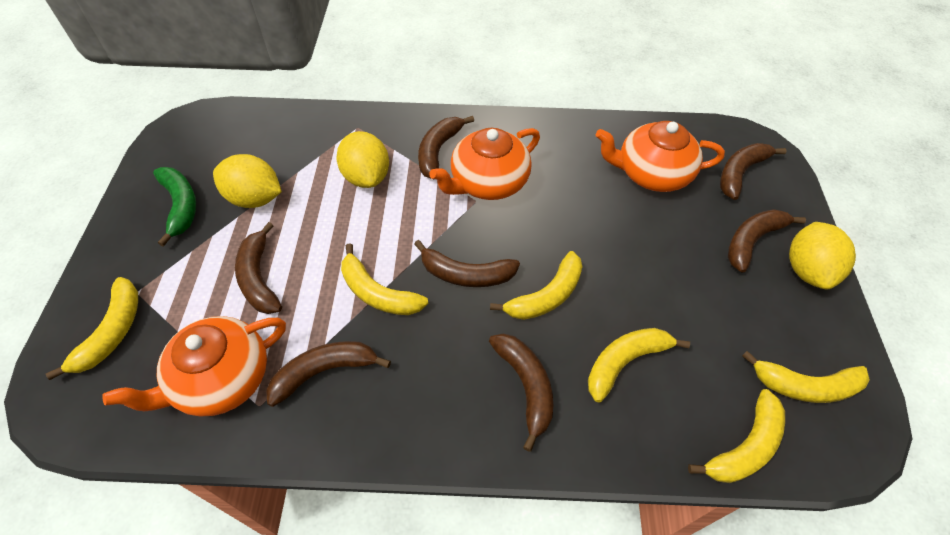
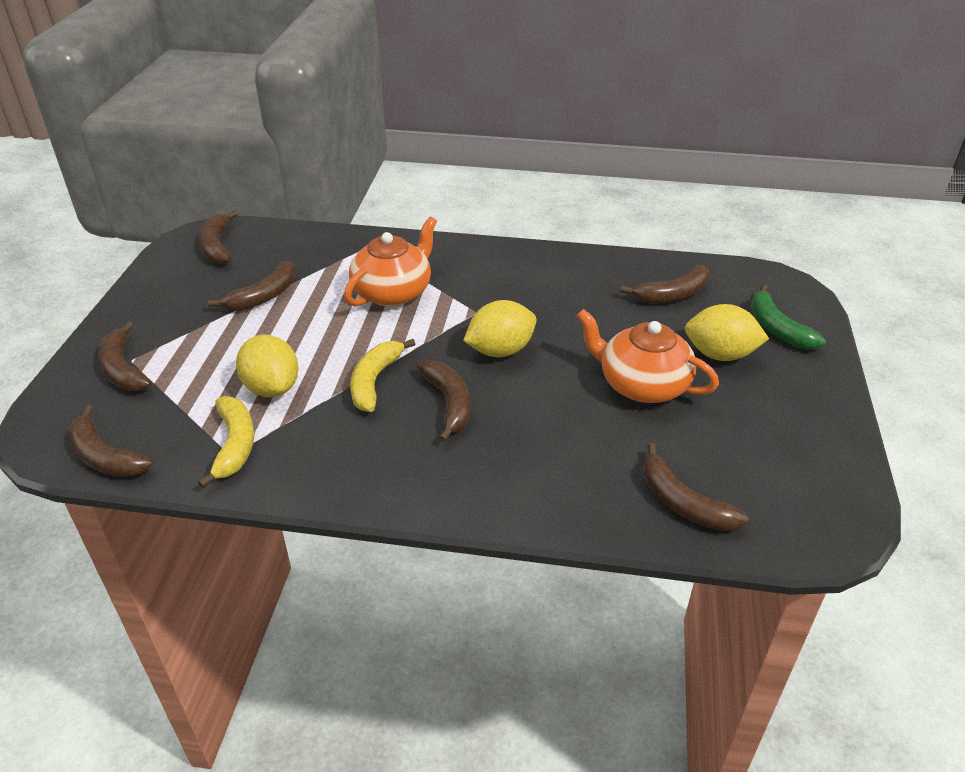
orange teapot: [102,316,286,416] [429,128,540,200] [595,121,725,192] = 3 -> [344,217,437,307] [577,309,719,403] = 2
yellow banana: [46,277,138,380] [341,243,428,315] [490,251,583,320] [588,328,690,402] [688,389,785,483] [742,351,870,403] = 6 -> [198,396,254,488] [350,339,415,412] = 2

